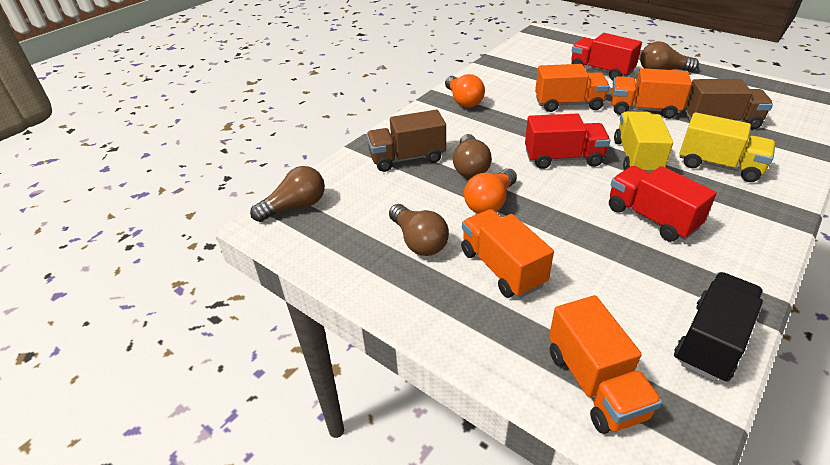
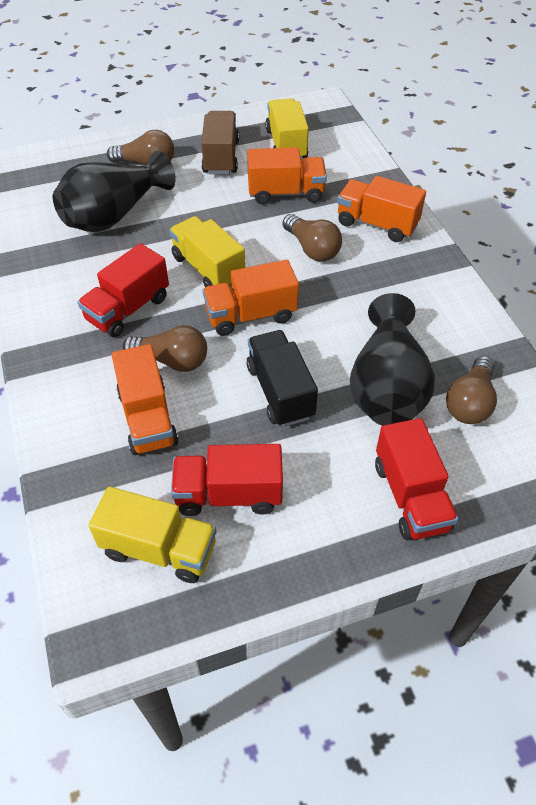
black vase: none = 0 -> [53,151,176,232] [350,293,435,426] = 2
brown truck: [366,110,446,172] [685,79,773,129] = 2 -> [201,111,239,174] = 1
orange light bulb: [445,74,485,108] [464,168,517,214] = 2 -> none = 0
yellow truck: [614,111,673,173] [679,112,776,182] = 2 -> [89,487,217,583] [169,216,245,288] [265,98,309,160] = 3

